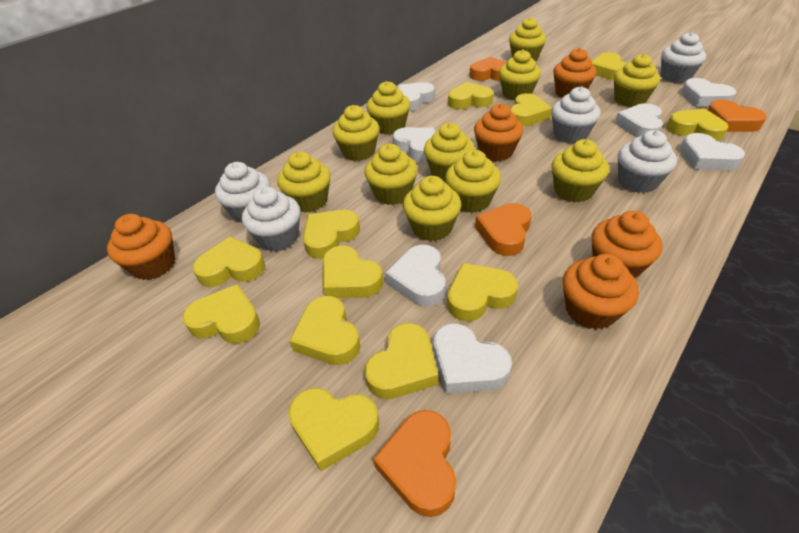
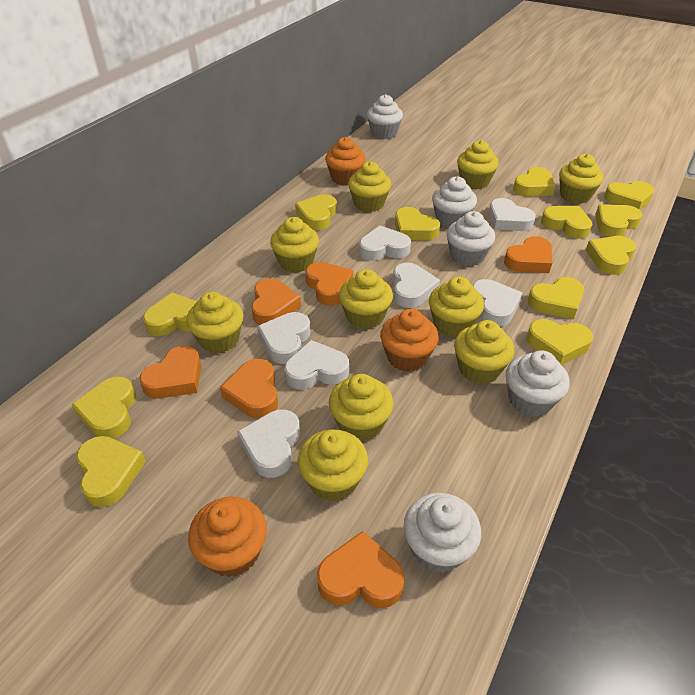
orange cupcake: [107,214,175,280] [474,104,523,161] [553,48,597,98] [563,254,639,330] [592,211,663,279] = 5 -> [188,496,267,577] [325,137,366,186] [380,309,439,372] = 3
orange heart: [373,410,456,517] [469,57,507,81] [475,203,532,256] [708,100,767,132] = 4 -> [139,346,201,399] [220,359,278,418] [251,278,301,325] [305,262,353,306] [317,531,405,608] [504,236,552,273] = 6
yellow cupcake: [277,151,331,212] [333,105,380,161] [364,144,418,205] [366,81,410,135] [403,176,461,241] [424,123,475,182] [445,150,501,213] [499,49,541,100] [509,17,546,61] [552,139,609,202] [614,54,660,107] = 11 -> [186,292,243,353] [270,217,319,272] [298,429,368,502] [329,374,394,441] [339,269,393,329] [348,161,391,212] [429,277,484,337] [454,320,514,384] [457,140,499,189] [559,154,603,204] = 10

